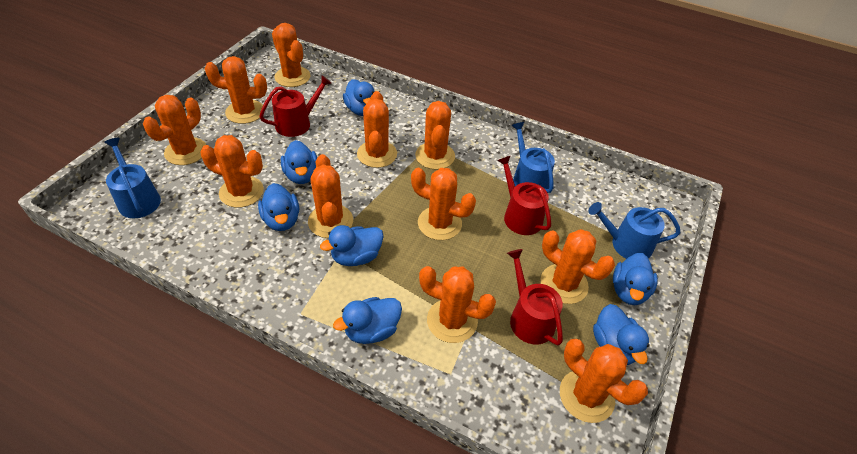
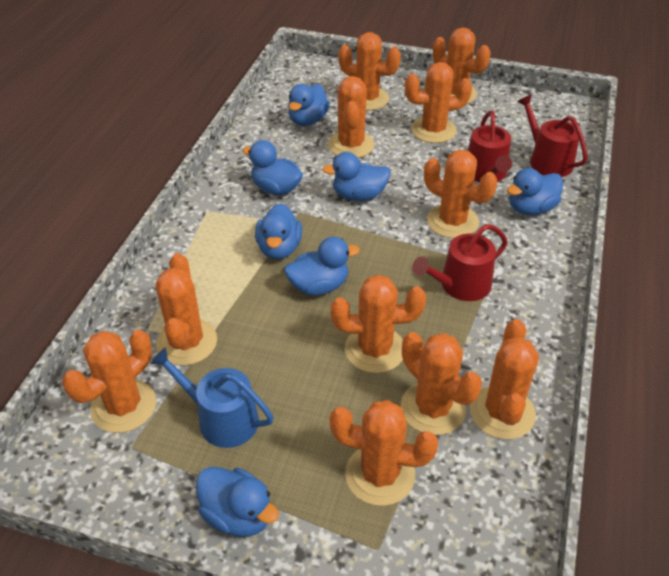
blue watering can: [104,138,161,218] [511,122,555,193] [588,202,680,259] = 3 -> [150,347,274,448] = 1

